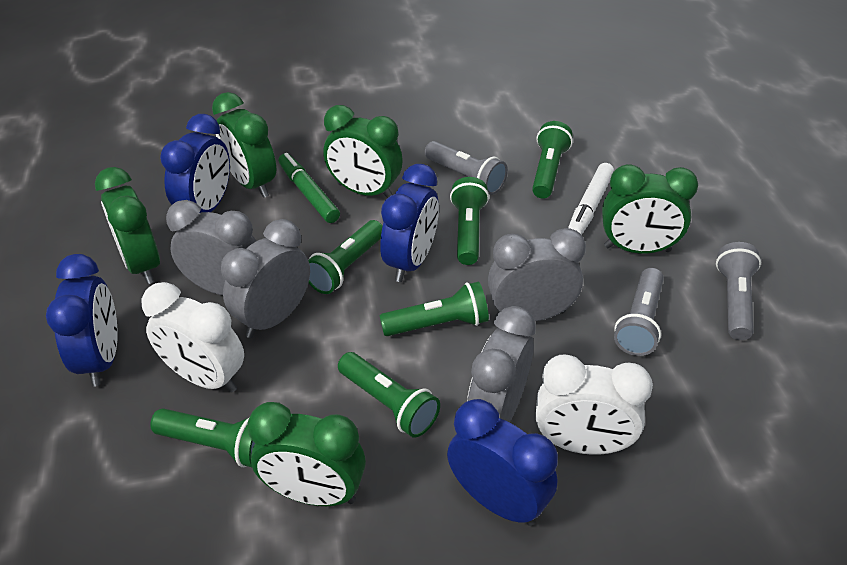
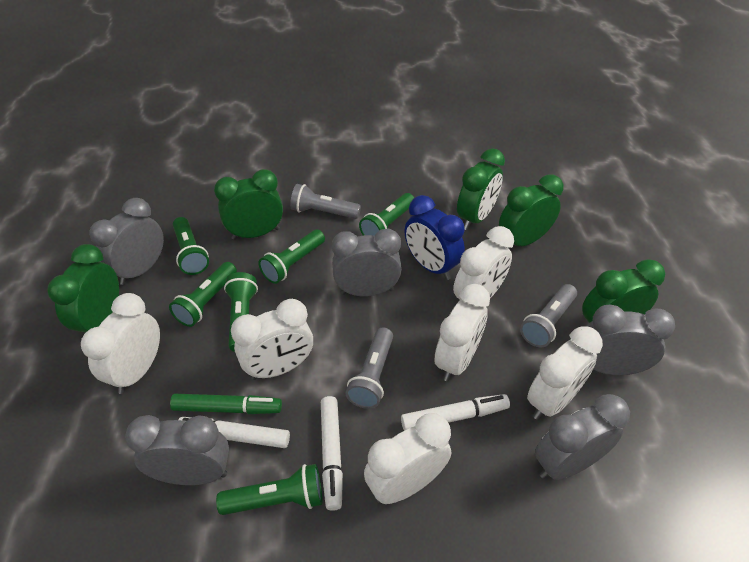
blue clock: [46,254,118,387] [160,114,230,213] [380,164,439,282] [447,399,558,526] = 4 -> [405,195,465,280] = 1
grey clock: [166,200,256,295] [221,219,310,338] [467,306,536,423] [488,228,586,321] = 4 -> [89,198,164,285] [125,415,229,485] [332,228,402,296] [535,394,630,480] [586,305,675,375] = 5
white clock: [141,282,244,393] [536,354,653,455] = 2 -> [81,293,160,394] [231,299,313,380] [364,413,451,504] [434,284,490,381] [453,226,514,300] [527,326,603,420] = 6
white marker: [568,163,614,235] = 1 -> [178,417,290,448] [321,396,343,511] [401,394,510,431] = 3

